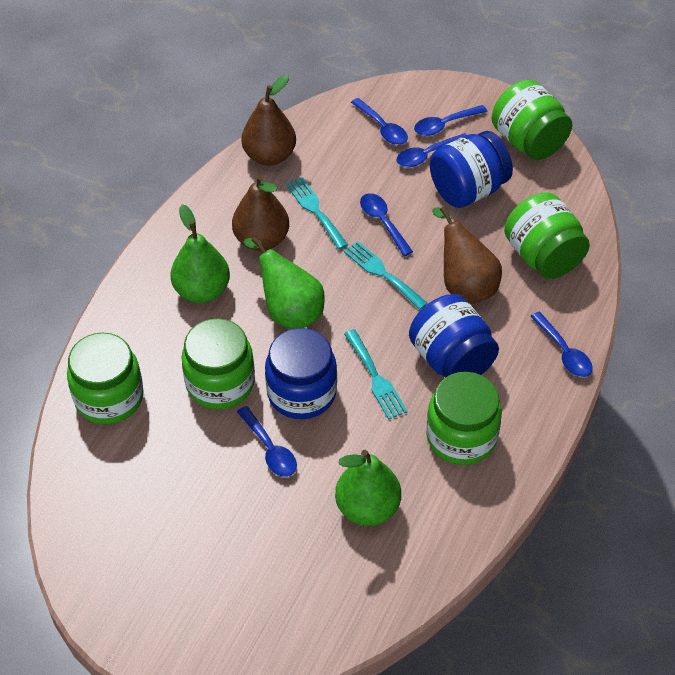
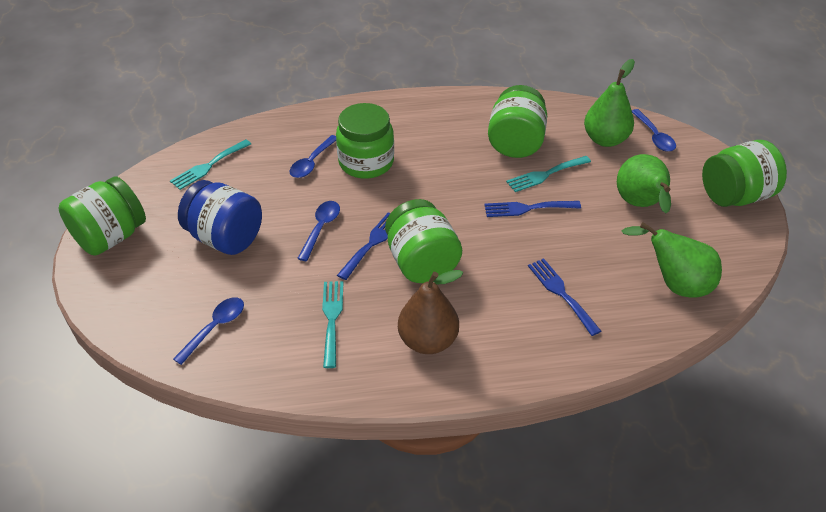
blue fork: none = 0 -> [337,212,390,280] [484,201,581,217] [528,258,601,336] = 3
blue jar: [265,328,337,419] [409,294,499,378] [430,131,513,208] = 3 -> [178,180,262,255] = 1
blue spoon: [237,406,297,477] [351,98,408,145] [360,193,413,256] [396,133,467,167] [414,105,487,136] [530,311,592,377] = 6 -> [173,297,244,365] [290,135,336,178] [297,201,340,261] [632,109,676,152] = 4
brown pear: [232,175,289,251] [242,75,296,166] [432,206,502,304] = 3 -> [398,270,463,354] = 1

